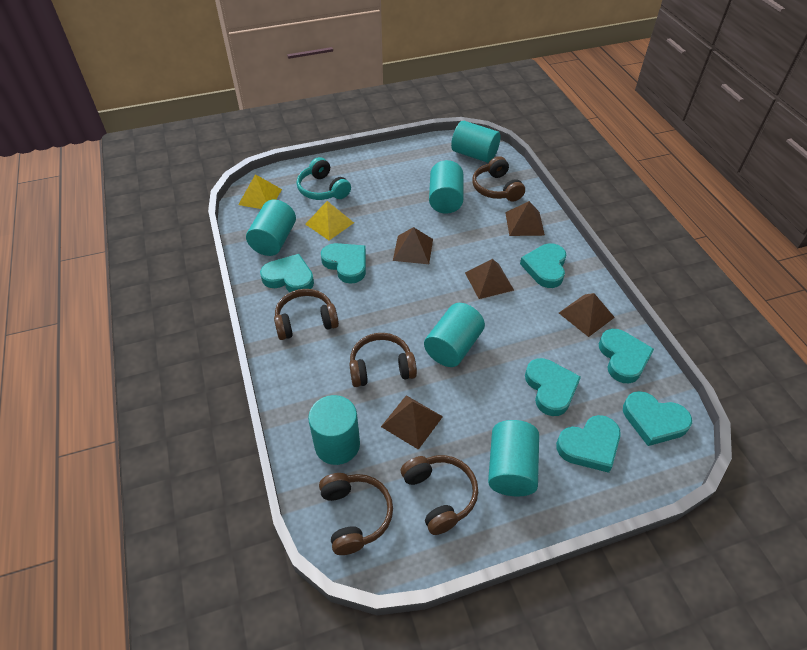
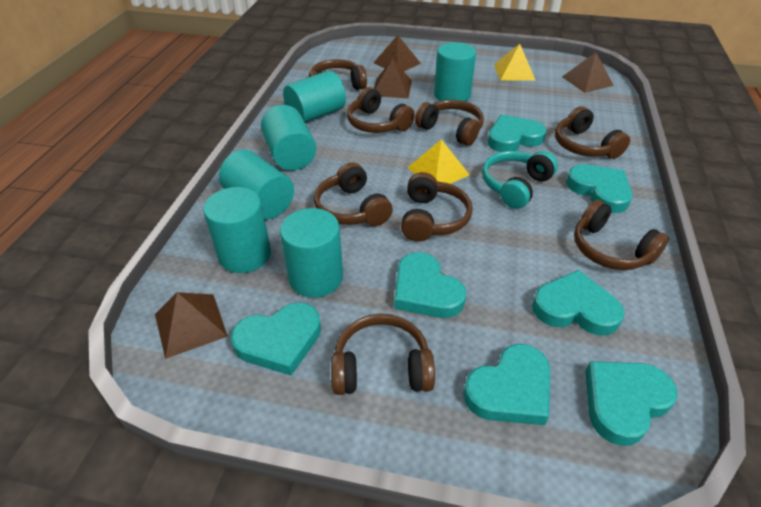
brown headphones: [274,289,339,340] [319,473,393,555] [349,333,417,387] [401,455,478,535] [472,156,525,202] = 5 -> [309,59,367,90] [314,162,393,226] [331,314,435,395] [347,87,415,133] [401,172,473,242] [415,100,484,146] [555,106,630,159] [574,200,669,270] = 8
brown pyramid: [381,395,443,450] [393,227,433,264] [465,259,514,299] [505,201,545,236] [559,293,615,337] = 5 -> [155,292,228,359] [373,35,421,71] [374,59,412,98] [562,52,614,93] = 4

